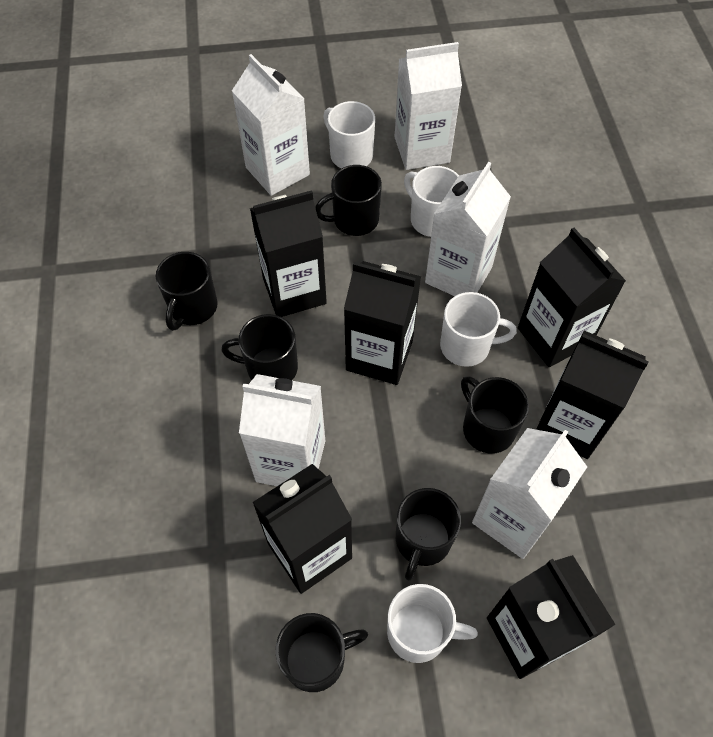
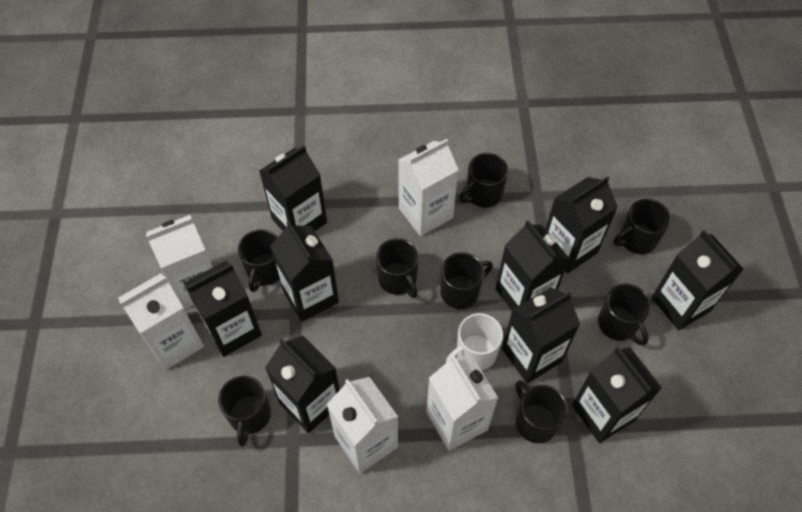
black carton: [250,190,327,317] [252,464,352,594] [344,261,421,385] [487,555,616,679] [518,228,626,367] [536,331,649,459] = 6 -> [184,261,262,357] [259,145,327,231] [265,336,340,433] [270,221,339,322] [495,220,570,311] [502,287,580,383] [546,176,618,273] [572,347,662,443] [651,230,744,330] = 9
black mug: [155,252,218,331] [221,314,298,380] [275,613,368,692] [315,165,382,236] [396,488,461,581] [461,376,529,454] = 6 -> [218,376,271,446] [238,229,280,292] [376,238,419,298] [440,252,493,309] [459,153,508,208] [516,380,568,443] [598,283,651,346] [614,199,671,254] = 8
white mug: [323,101,375,169] [387,584,478,663] [404,166,459,237] [440,292,517,367] = 4 -> [446,313,503,370] = 1

